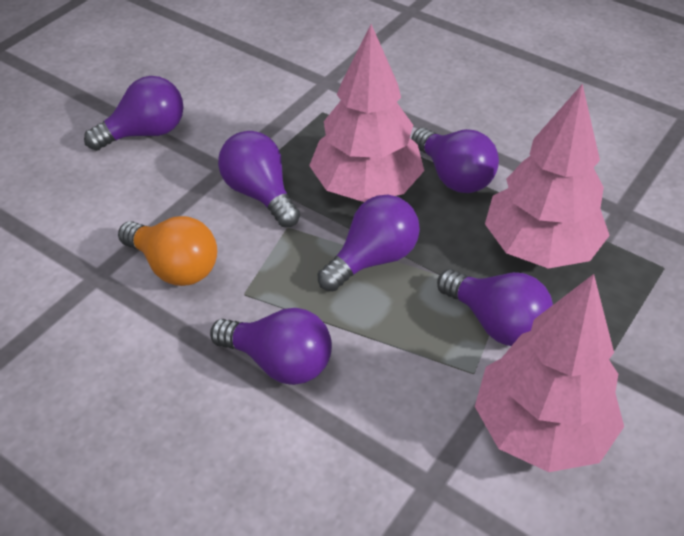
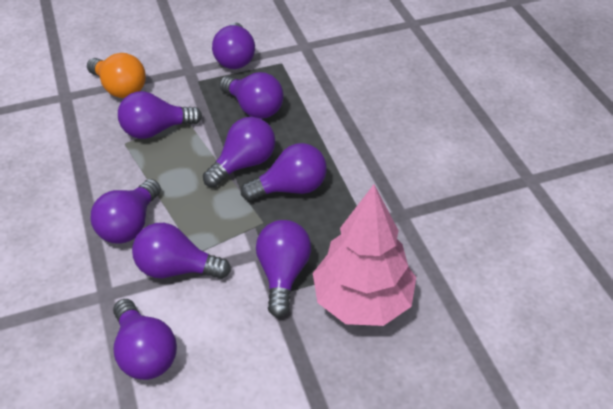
pink tree: [309,24,424,202] [475,274,624,472] [485,84,610,269] = 3 -> [313,185,416,326] = 1
purple light bulb: [84,76,184,151] [210,308,332,385] [218,131,300,227] [318,195,420,292] [412,128,499,193] [437,269,553,346] = 6 -> [90,179,161,244] [113,299,177,380] [118,91,202,139] [132,223,231,279] [203,117,275,187] [212,22,255,69] [219,72,284,119] [241,143,327,201] [256,220,311,317] = 9

